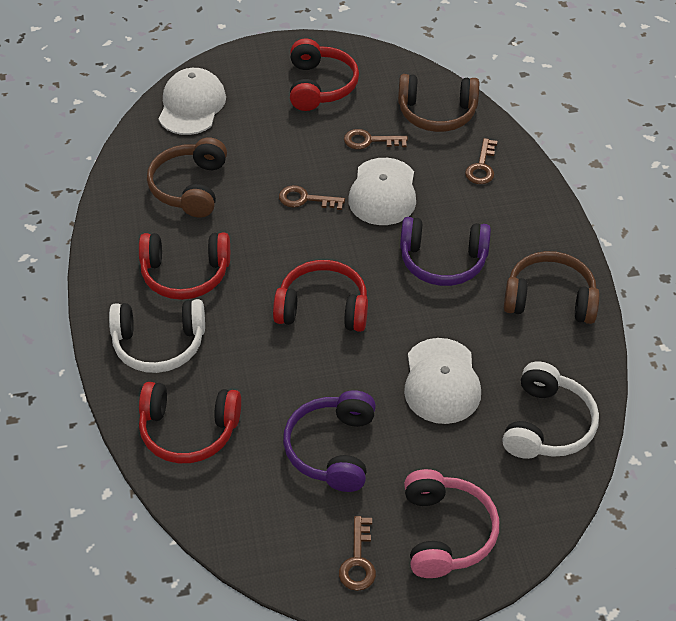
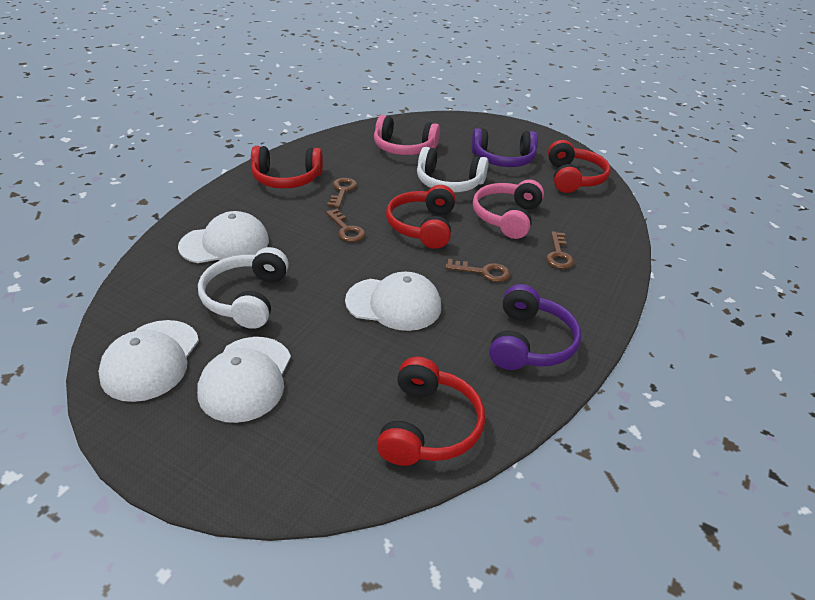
brown headphones: [147,137,227,217] [398,74,479,132] [504,251,600,324] = 3 -> none = 0
pink headphones: [404,469,499,578] = 1 -> [374,115,440,155] [473,179,544,239] = 2
white cap: [159,68,226,135] [348,158,416,225] [404,338,481,424] = 3 -> [98,320,199,402] [178,211,269,263] [197,337,291,423] [345,272,441,331] = 4

